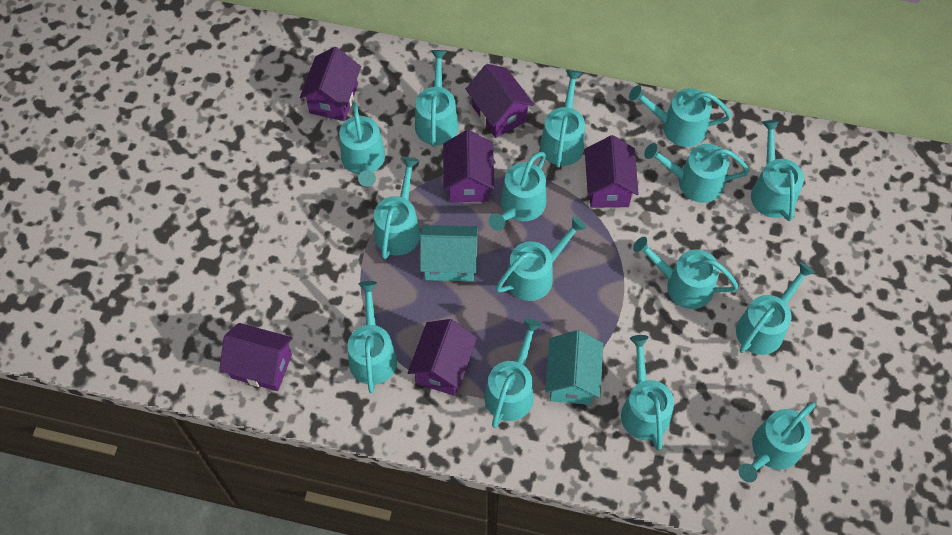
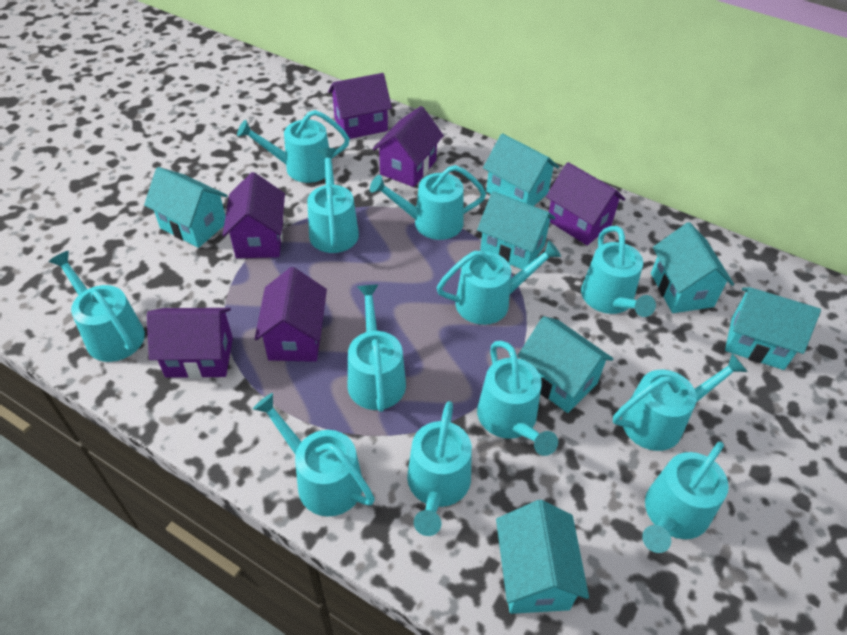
turquoise house: [420,225,478,281] [545,330,603,405] = 2 -> [144,167,228,248] [477,191,556,269] [483,133,559,206] [496,500,589,614] [518,316,613,413] [651,222,734,313] [725,287,821,370] = 7
turquoise watering can: [339,102,385,187] [347,281,397,393] [374,157,420,259] [415,50,459,147] [485,318,542,428] [488,151,546,231] [496,217,586,301] [540,70,585,168] [621,335,674,450] [629,85,731,147] [633,237,739,309] [644,143,749,203] [736,262,815,355] [738,402,816,482] [751,120,804,221] = 15 -> [48,251,145,362] [237,110,350,183] [253,393,375,516] [307,148,359,253] [348,284,406,412] [370,165,486,240] [407,401,472,536] [436,240,561,325] [477,341,558,456] [581,226,656,317] [613,353,748,451] [642,442,729,553] = 12

